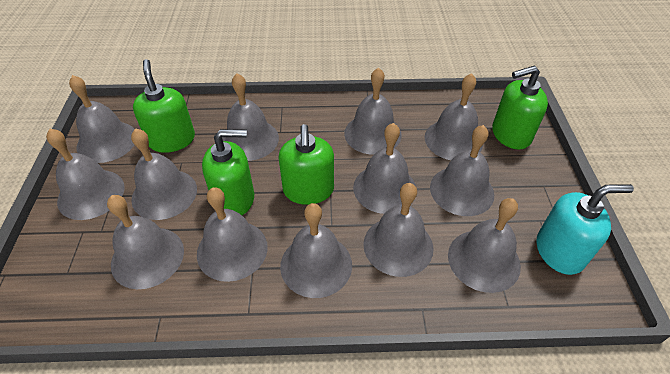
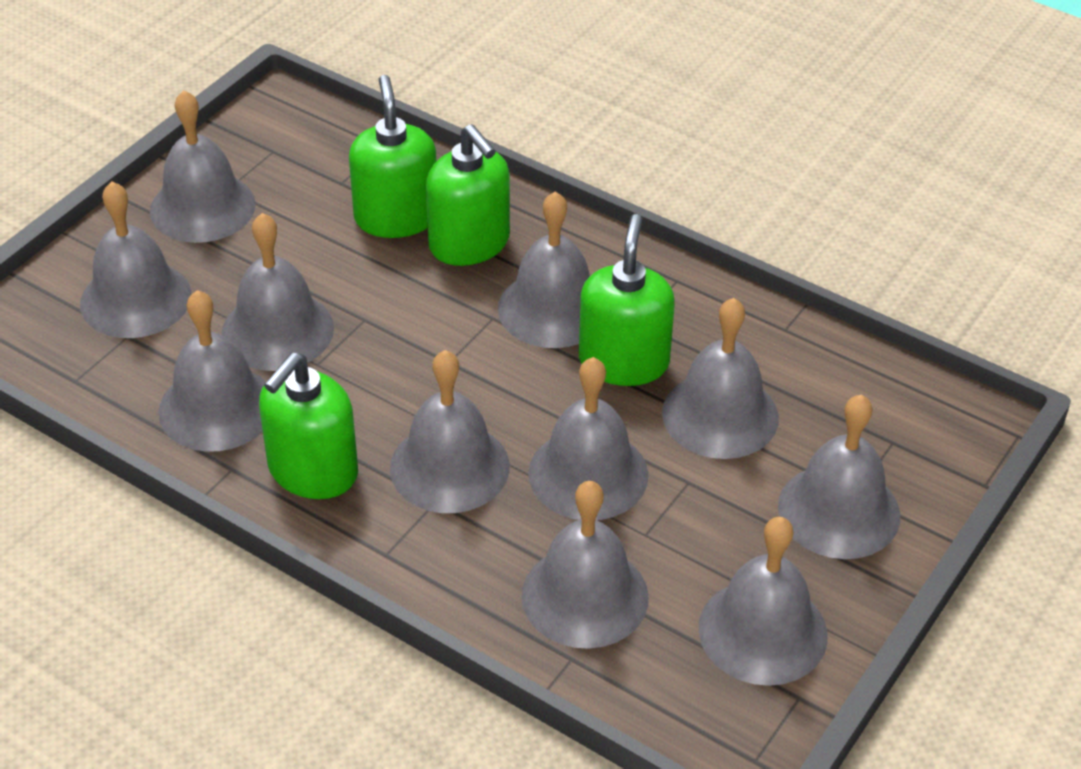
grey bell: [46,129,125,220] [69,75,135,163] [107,195,184,289] [131,128,197,220] [197,187,268,282] [222,73,279,161] [280,203,352,298] [344,67,402,155] [353,123,416,214] [363,183,434,277] [424,73,483,160] [430,125,494,216] [448,198,521,293] = 13 -> [80,182,191,338] [150,90,256,243] [158,290,266,452] [221,213,334,371] [390,350,510,513] [498,191,590,348] [522,481,649,649] [528,357,649,520] [662,298,779,459] [698,517,828,686] [778,394,900,559] = 11
turquoise soap dispenser: [537,184,634,275] = 1 -> none = 0

